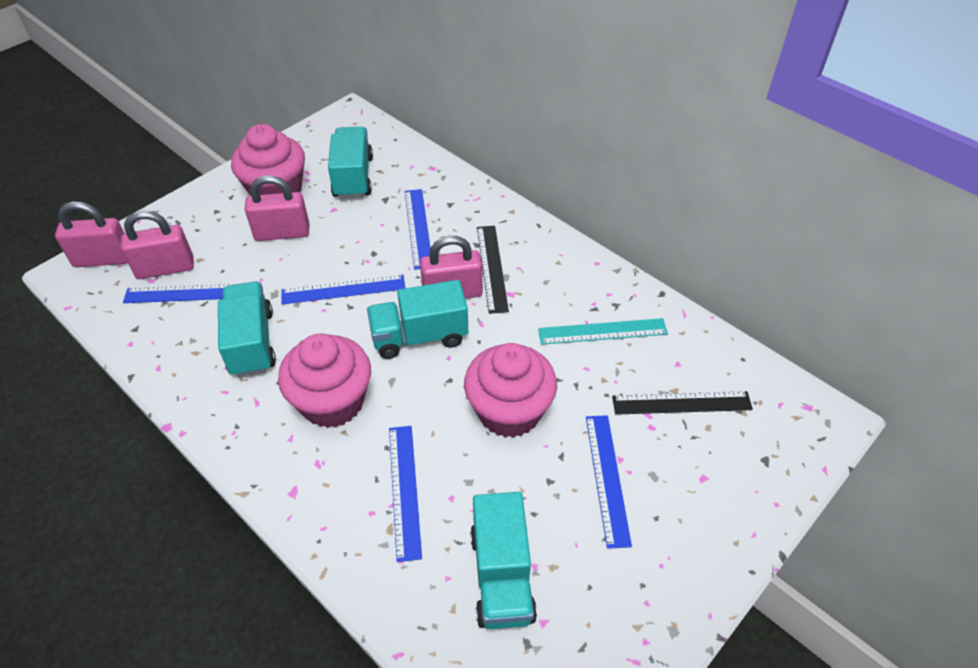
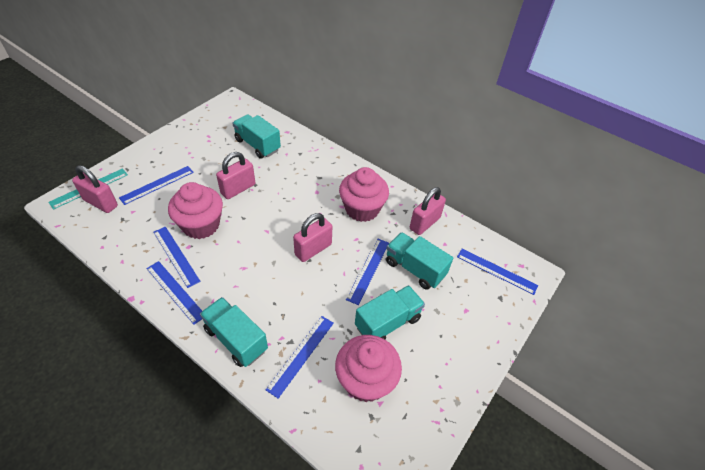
black ruler: [477,226,509,314] [612,391,753,415] = 2 -> none = 0
blue ruler: [123,283,242,303] [282,275,405,304] [389,426,422,562] [405,189,430,270] [586,415,632,549] = 5 -> [119,166,194,205] [146,261,202,325] [153,227,201,288] [266,316,334,398] [346,239,389,305] [457,249,538,295] = 6

